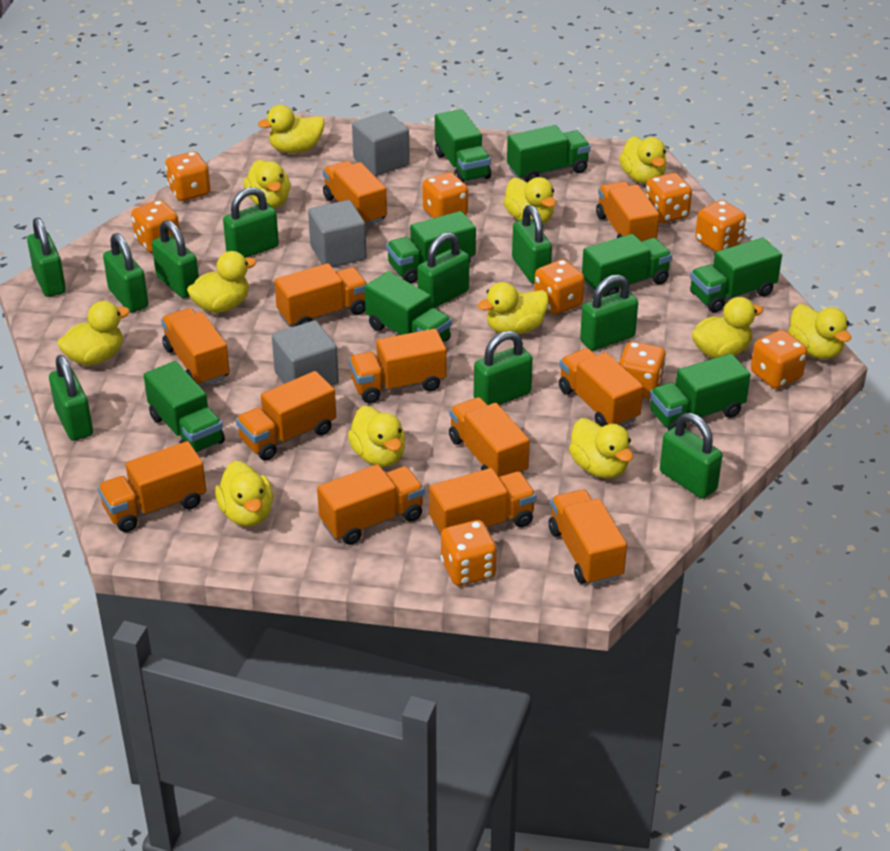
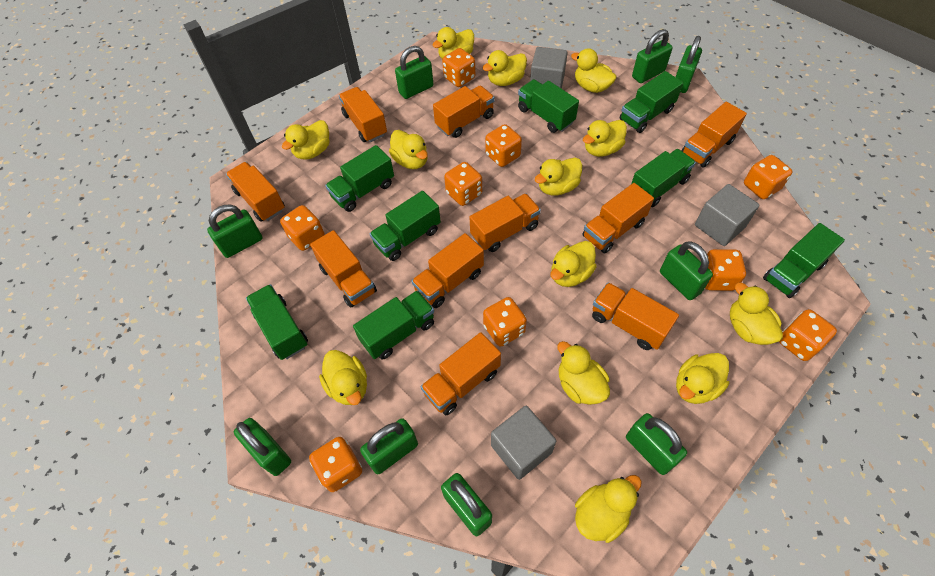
green padlock: [27,218,66,297] [49,355,93,441] [103,233,148,313] [152,220,199,298] [223,187,279,258] [417,232,469,308] [474,331,533,405] [512,205,552,284] [580,275,638,351] [660,413,722,499] = 10 -> [207,205,262,258] [234,418,291,476] [360,418,418,474] [395,46,433,99] [441,473,492,536] [626,413,687,475] [632,29,673,83] [660,241,713,300] [676,36,702,93] = 9
orange truck: [97,441,206,532] [161,308,230,386] [236,371,336,461] [274,263,368,327] [317,464,424,545] [323,161,387,226] [349,329,447,403] [429,468,536,537] [449,397,530,477] [549,489,627,586] [559,348,643,427] [596,181,659,241] = 12 -> [226,162,285,222] [310,230,377,308] [339,87,387,142] [412,233,484,308] [421,332,501,415] [433,85,495,138] [469,193,541,252] [583,183,654,254] [592,283,679,350] [681,102,747,168] = 10
yellow duck: [57,301,130,366] [187,251,257,313] [215,461,273,527] [243,160,290,208] [258,105,324,153] [348,406,406,467] [478,282,549,334] [503,177,556,224] [569,418,633,479] [619,136,667,184] [692,297,763,359] [788,304,851,359] = 12 -> [282,120,330,159] [319,350,367,405] [389,130,428,169] [433,27,474,59] [482,50,527,86] [534,158,582,196] [550,241,597,287] [557,341,610,405] [571,48,617,93] [575,475,642,543] [583,120,627,157] [676,353,729,404] [730,282,783,345] = 13

